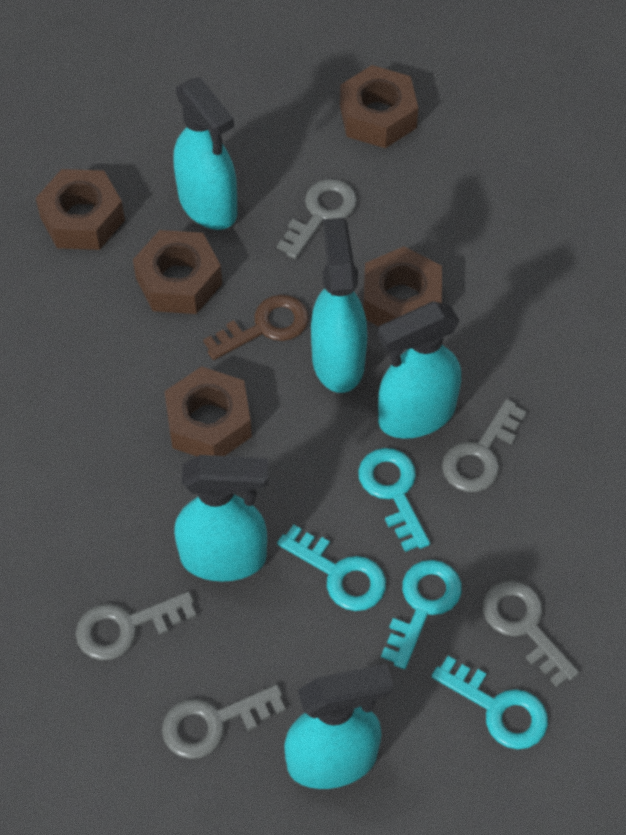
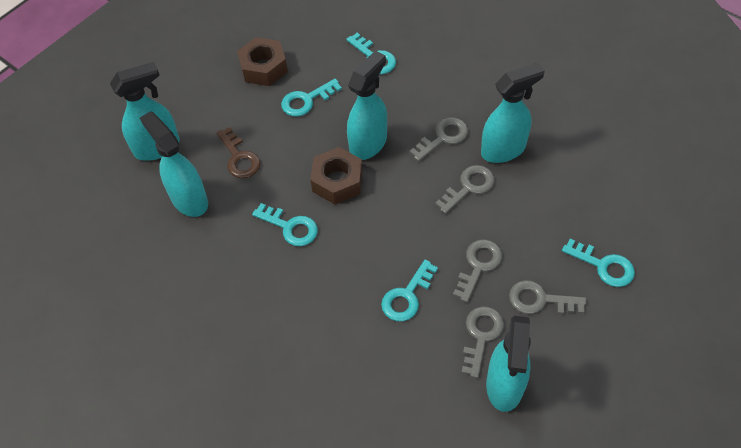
brown nut: [36,169,125,250] [133,230,222,314] [164,366,252,456] [340,65,418,148] [363,246,442,326] = 5 -> [237,37,288,86] [310,147,363,204] = 2
turquoise key: [277,525,386,611] [358,448,430,552] [381,560,462,669] [432,656,548,749] = 4 -> [252,203,318,246] [281,79,342,116] [346,33,396,74] [381,259,438,321] [562,239,635,287] = 5

